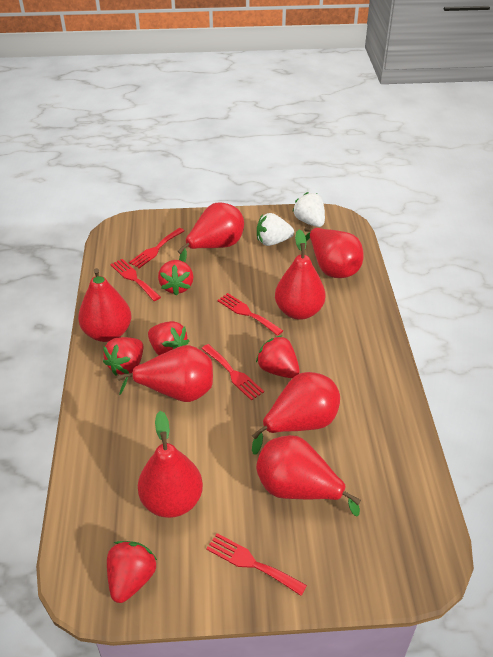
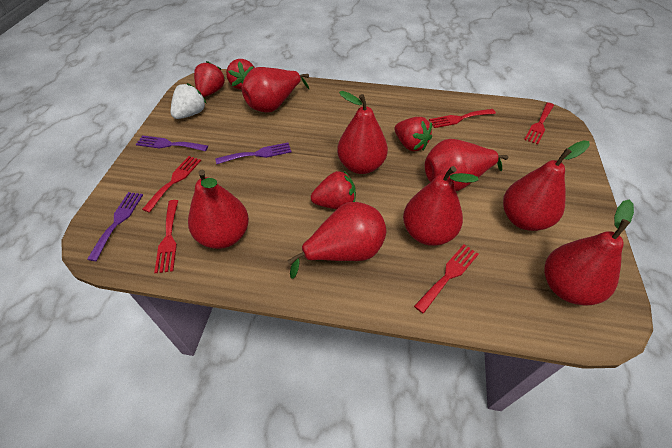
purple fork: none = 0 -> [87,192,143,261] [136,135,208,151] [215,143,292,164] = 3
red strawberry: [103,337,143,376] [107,541,157,603] [148,321,189,355] [158,260,193,296] [256,335,300,378] = 5 -> [194,61,225,97] [226,59,255,90] [311,170,356,209] [395,117,432,151] = 4
white strawberry: [257,213,294,246] [292,192,325,227] = 2 -> [171,83,207,119] = 1

